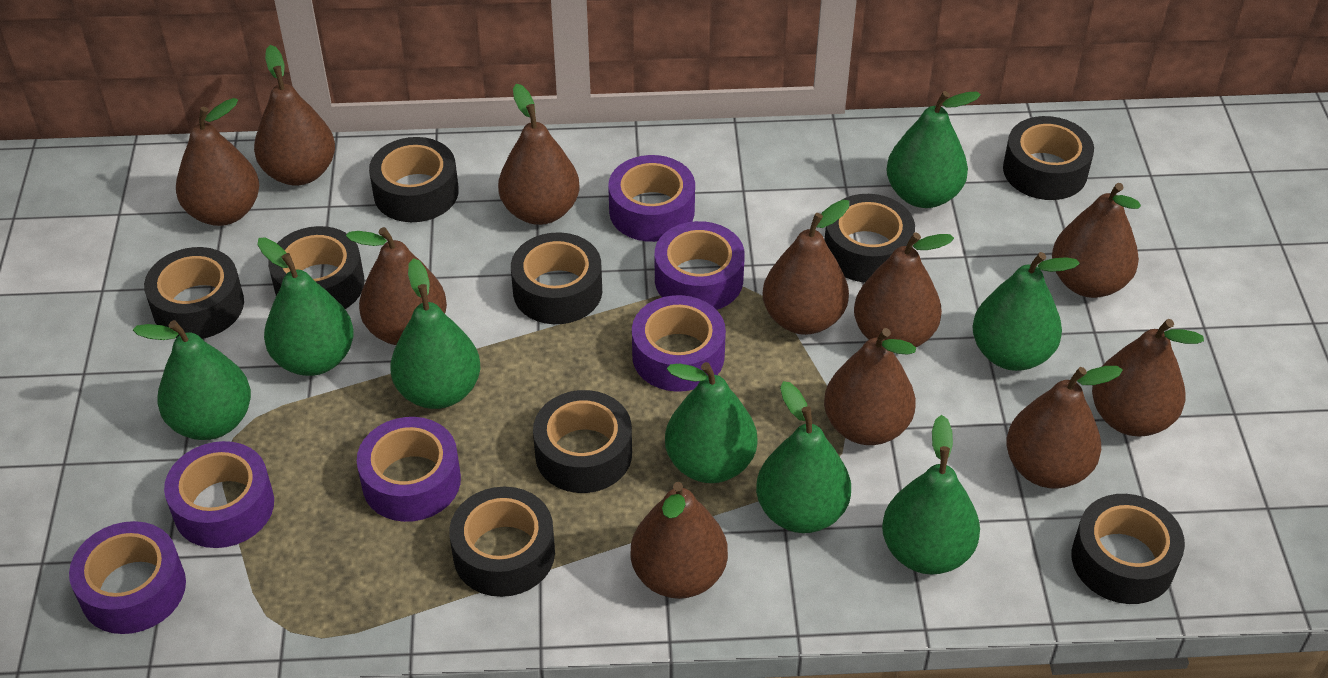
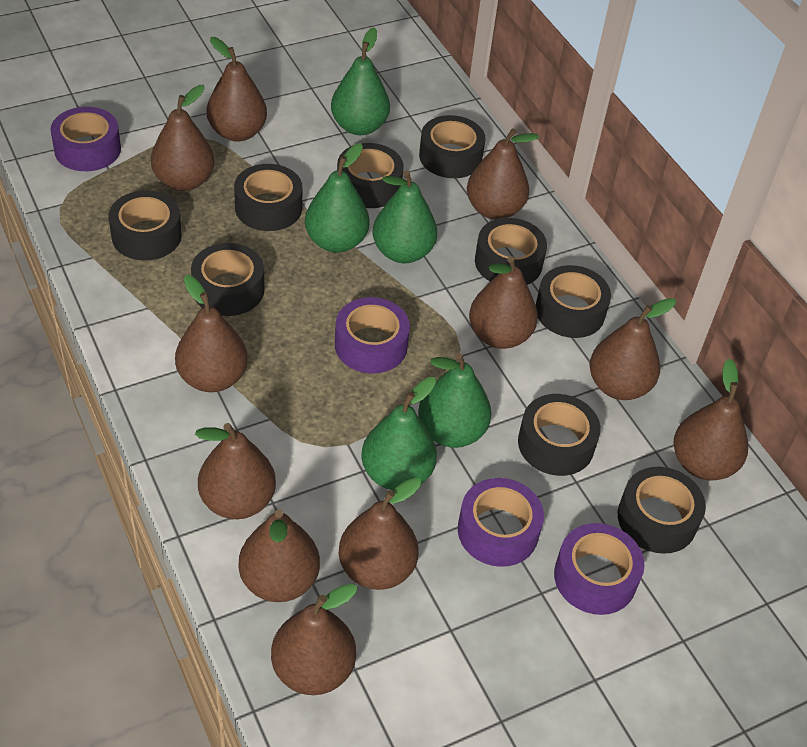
green pear: [133,320,251,440] [257,237,354,376] [390,258,480,409] [665,362,757,483] [756,381,851,533] [882,415,980,575] [886,91,981,208] [972,252,1080,371] = 8 -> [305,143,370,253] [331,27,390,135] [361,377,437,490] [373,171,437,263] [418,353,492,448] = 5
purple tape: [69,521,186,634] [164,441,274,548] [357,417,461,522] [608,155,695,242] [632,295,726,392] [655,221,745,310] = 6 -> [50,107,121,171] [335,297,410,373] [458,478,544,567] [554,523,644,615] = 4

